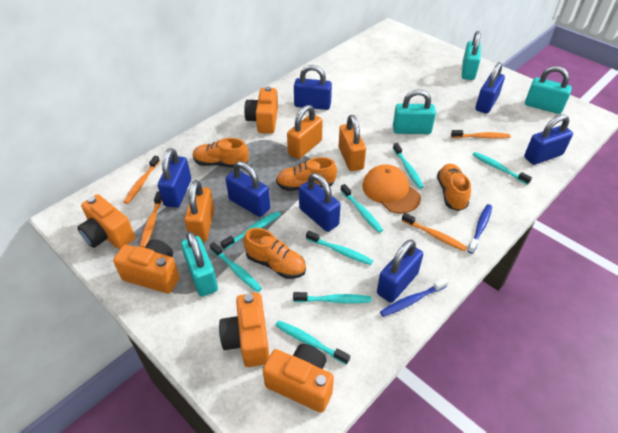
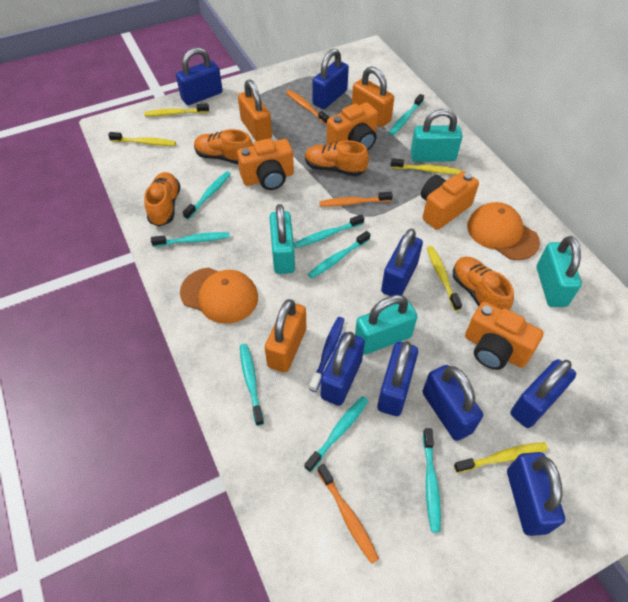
blue padlock: [158,148,191,208] [225,161,270,217] [294,65,332,110] [299,173,341,232] [377,240,423,303] [475,62,505,114] [524,114,573,165] = 7 -> [176,47,223,105] [312,49,349,109] [321,332,365,406] [377,341,418,416] [381,228,423,296] [422,365,483,441] [507,452,565,536] [510,359,576,428] = 8
blue toothbrush: [380,278,449,317] [468,204,492,254] = 2 -> [309,317,344,392] = 1
orange camera: [77,194,135,249] [113,239,179,293] [219,293,269,367] [244,86,278,134] [263,344,334,413] = 5 -> [237,138,294,190] [327,102,378,151] [421,171,479,230] [465,301,544,370] = 4
orange cap: [362,165,421,214] = 1 -> [180,267,258,324] [467,202,540,260] = 2
orange toothbrush: [124,156,160,204] [140,191,162,248] [401,213,467,252] [451,130,511,139] = 4 -> [286,90,329,124] [318,464,379,564] [319,192,393,207] = 3
yellow toothbrush: none = 0 -> [108,132,176,146] [144,103,209,116] [391,158,461,174] [427,246,462,311] [454,442,548,473] = 5

